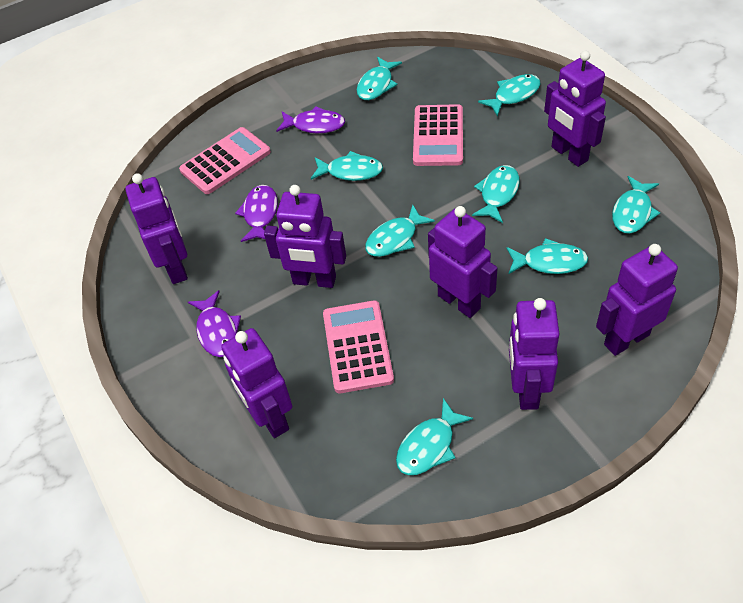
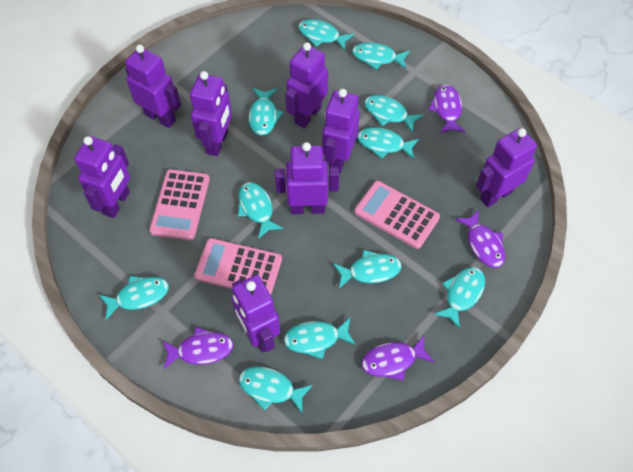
purple fish: [188,290,241,357] [235,185,278,242] [276,106,345,133] = 3 -> [162,327,233,369] [361,336,434,381] [428,85,465,133] [455,210,505,268] = 4
purple robot: [125,173,188,284] [221,328,292,438] [264,185,346,288] [428,206,498,318] [509,298,559,410] [544,51,606,167] [596,244,678,356] = 7 -> [74,136,130,218] [125,45,181,128] [190,71,232,156] [231,275,280,353] [275,142,339,214] [285,42,328,128] [322,89,360,173] [476,128,537,207] = 8
turquoise fish: [311,151,383,181] [357,57,402,100] [365,205,435,257] [396,398,473,475] [472,165,520,223] [478,74,540,117] [506,238,588,274] [612,176,660,234] = 8 -> [99,276,169,320] [238,182,283,239] [239,367,313,413] [249,88,283,136] [284,318,356,359] [298,19,354,51] [333,250,402,289] [352,42,410,70] [357,127,419,160] [364,95,424,132] [434,267,485,329] = 11

